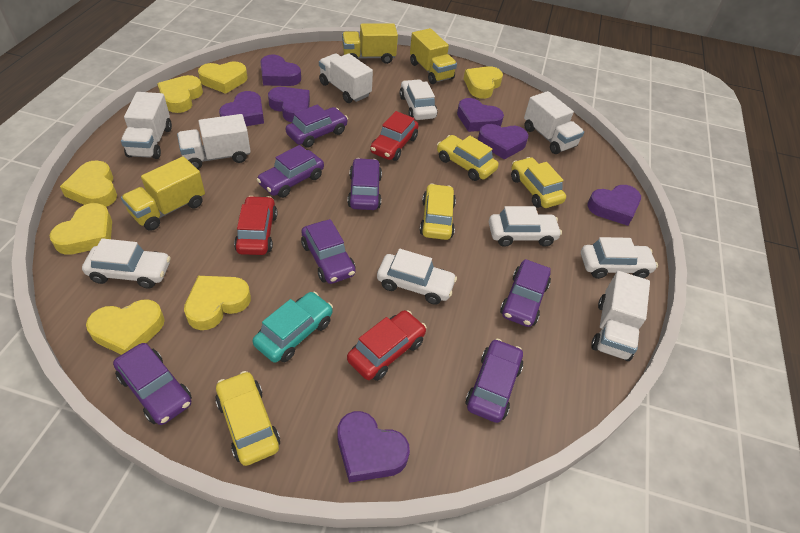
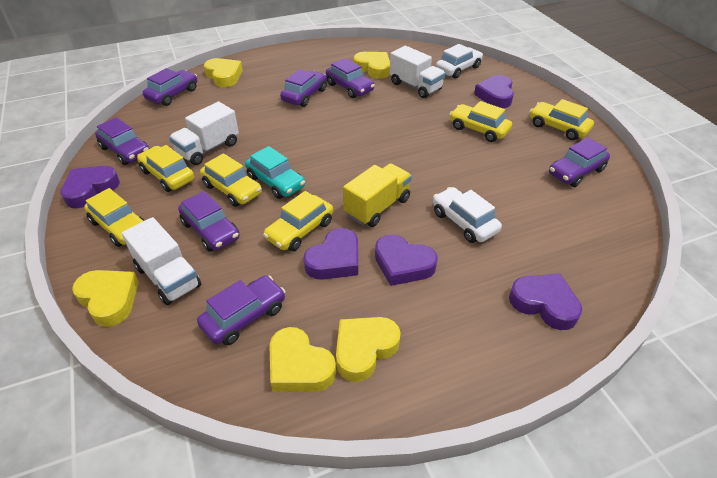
purple heart: [219,91,264,126] [260,54,301,86] [268,87,310,122] [338,411,410,483] [457,98,504,132] [478,124,528,160] [588,185,641,226] = 7 -> [60,166,120,208] [304,228,358,280] [375,235,438,286] [474,75,514,108] [509,273,582,330] = 5
red car: [234,196,277,255] [347,310,427,381] [370,111,419,161] = 3 -> none = 0
white car: [82,238,171,289] [377,249,457,305] [399,79,437,120] [489,206,562,247] [581,237,658,279] = 5 -> [433,187,502,243] [436,44,483,79] = 2
white truck: [121,92,172,159] [177,114,250,169] [319,53,373,103] [524,91,584,154] [591,271,650,361] = 5 -> [122,217,201,305] [169,101,239,165] [390,46,445,98] = 3
yellow car: [215,371,280,466] [419,184,456,240] [437,135,499,181] [511,157,566,208] = 4 -> [84,188,145,247] [137,145,195,192] [200,153,262,207] [263,191,333,251] [450,101,512,142] [530,99,594,140] = 6
yellow heart: [49,203,112,255] [60,160,117,207] [86,300,165,355] [157,75,203,113] [184,276,251,330] [198,62,248,94] [464,66,503,99] = 7 -> [72,270,139,327] [204,58,243,87] [269,327,336,392] [336,317,401,382] [353,52,390,79] = 5
yellow truck: [121,156,205,231] [342,23,398,64] [410,28,457,84] = 3 -> [343,163,412,227] = 1

